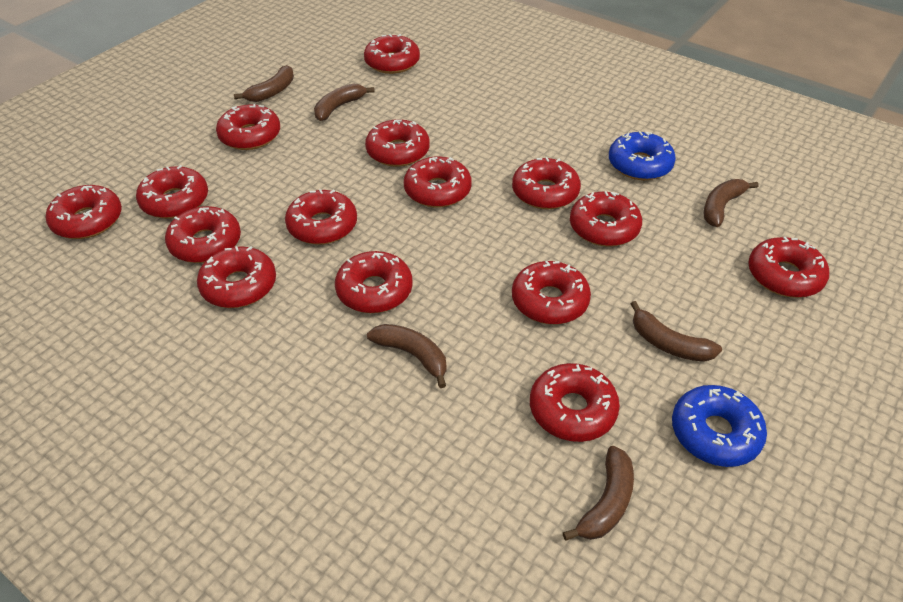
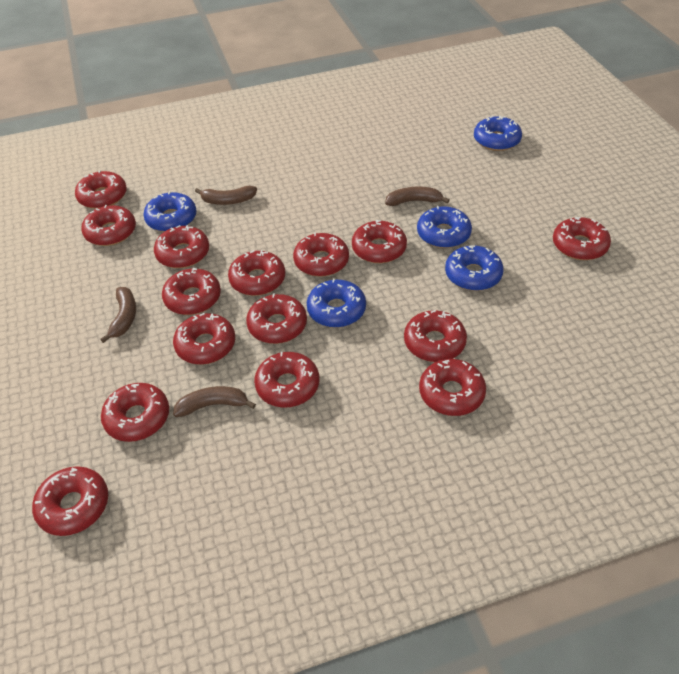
blue donut: [609,131,676,180] [672,385,767,467] = 2 -> [143,191,196,232] [307,279,366,328] [417,206,472,248] [445,245,504,291] [474,115,522,151] = 5
brown banana: [234,65,294,102] [314,83,375,121] [367,324,447,388] [563,446,634,541] [631,301,722,362] [704,179,758,227] = 6 -> [100,287,136,343] [173,386,256,417] [195,186,257,205] [385,186,450,206] = 4

